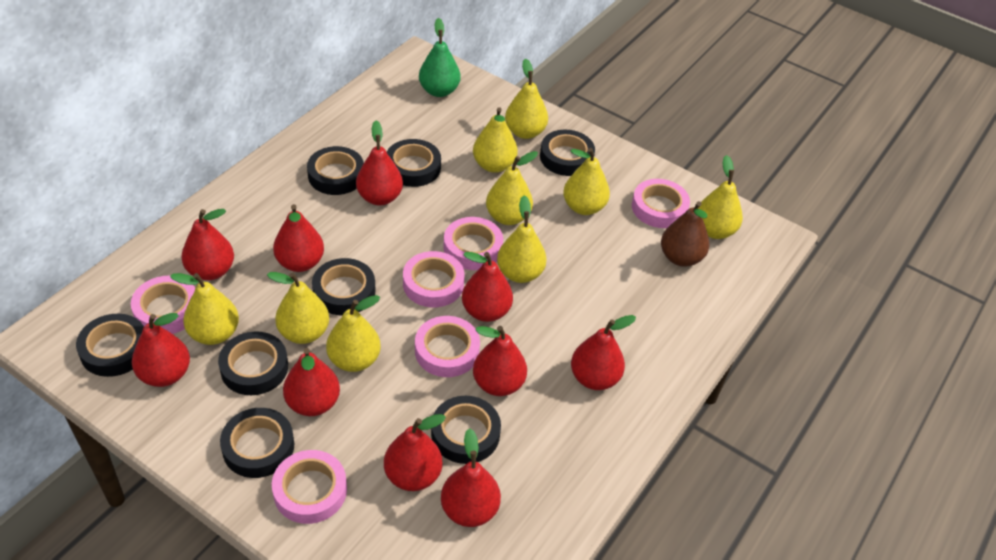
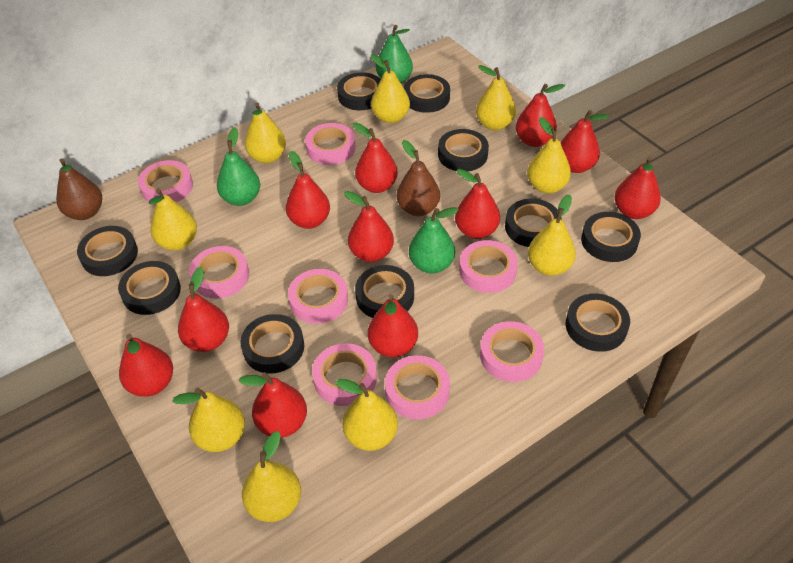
black tape: [76,314,144,377] [218,331,288,395] [220,408,294,478] [307,146,364,195] [312,258,375,315] [387,139,441,187] [431,396,501,464] [540,130,595,176] = 8 -> [77,226,138,276] [118,261,181,315] [240,314,304,374] [337,72,381,110] [355,265,414,318] [404,74,450,113] [438,129,489,172] [505,199,562,247] [566,293,630,352] [581,212,641,262] = 10
brown pear: [661,201,709,267] = 1 -> [56,158,102,220] [397,140,440,216] = 2
green pear: [419,18,461,97] = 1 -> [217,127,260,206] [376,25,413,83] [409,207,459,274] = 3
pink tape: [131,276,195,334] [272,450,347,524] [403,251,465,307] [415,316,480,377] [443,217,503,270] [632,179,690,228] = 6 -> [138,160,193,205] [189,246,249,299] [288,269,348,324] [305,123,356,165] [312,343,377,406] [385,355,450,419] [459,240,518,293] [480,321,544,382] = 8
red pear: [132,313,190,387] [181,209,234,280] [273,204,324,272] [283,348,340,416] [356,121,403,205] [384,414,446,491] [441,428,501,527] [462,252,513,322] [473,326,527,396] [571,315,636,390] = 10 -> [119,334,173,397] [178,267,229,352] [238,372,307,438] [286,151,330,229] [344,191,394,262] [353,123,398,193] [368,294,418,357] [455,169,500,239] [516,84,565,147] [561,110,609,173] [615,156,661,219] = 11

